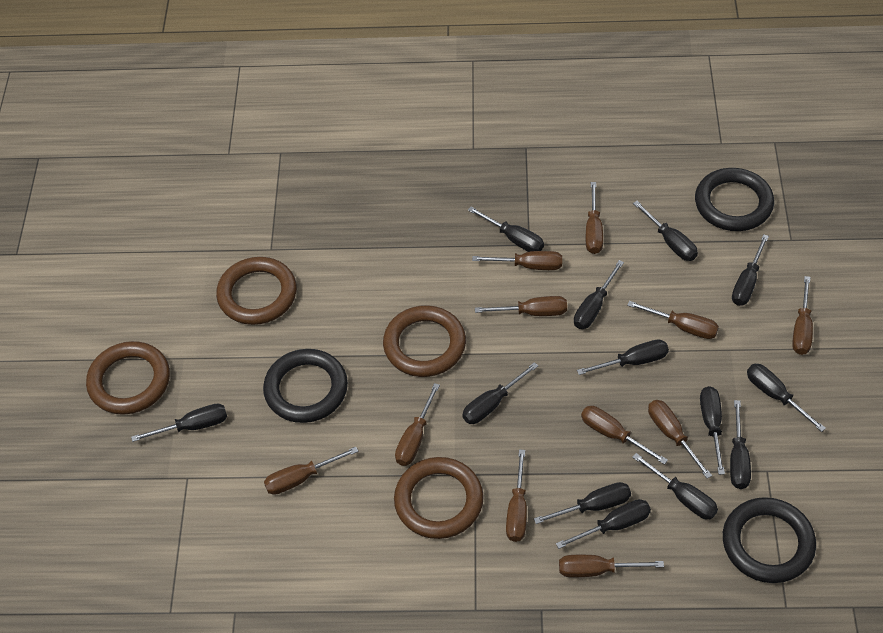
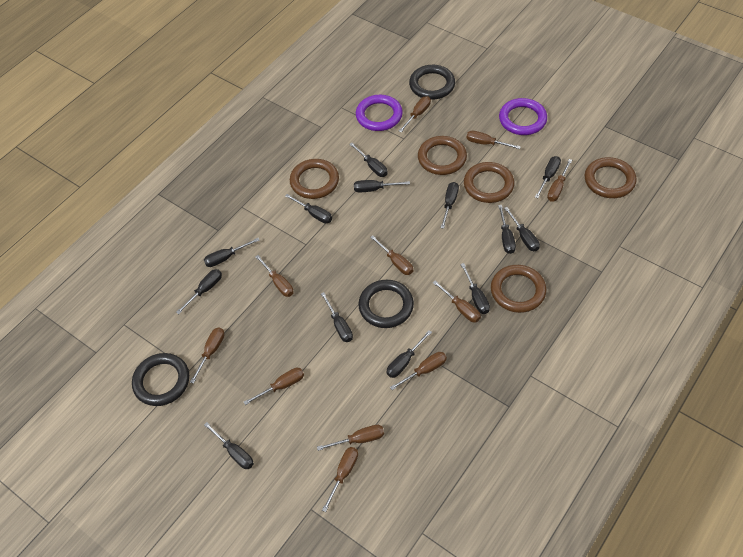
brown ring: [86,341,170,415] [216,257,297,325] [383,305,466,377] [394,457,484,539] = 4 -> [290,159,339,199] [418,136,467,175] [464,162,514,203] [491,265,547,313] [585,157,637,198] = 5
purple ring: none = 0 -> [356,95,403,131] [499,98,547,135] = 2

